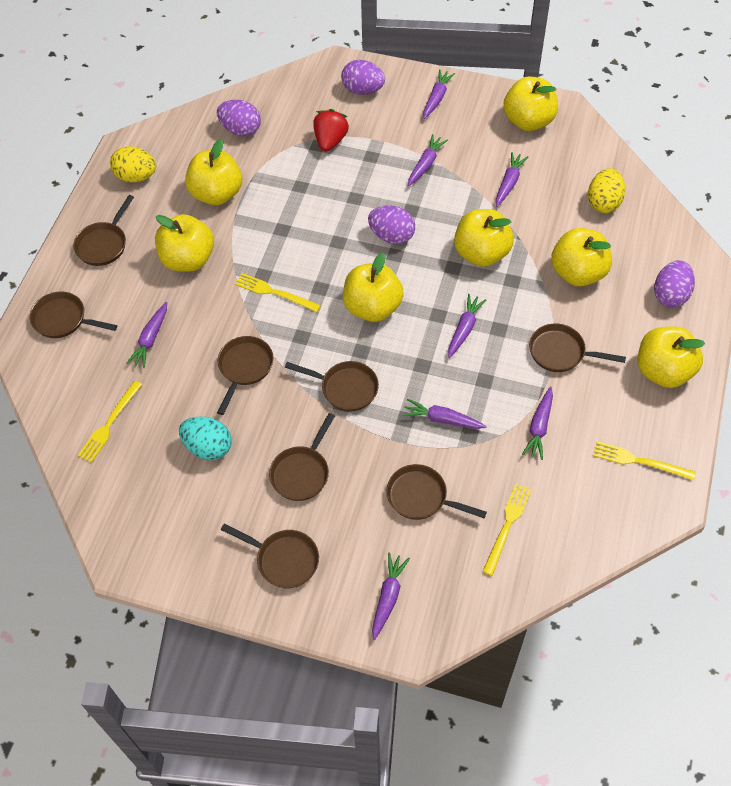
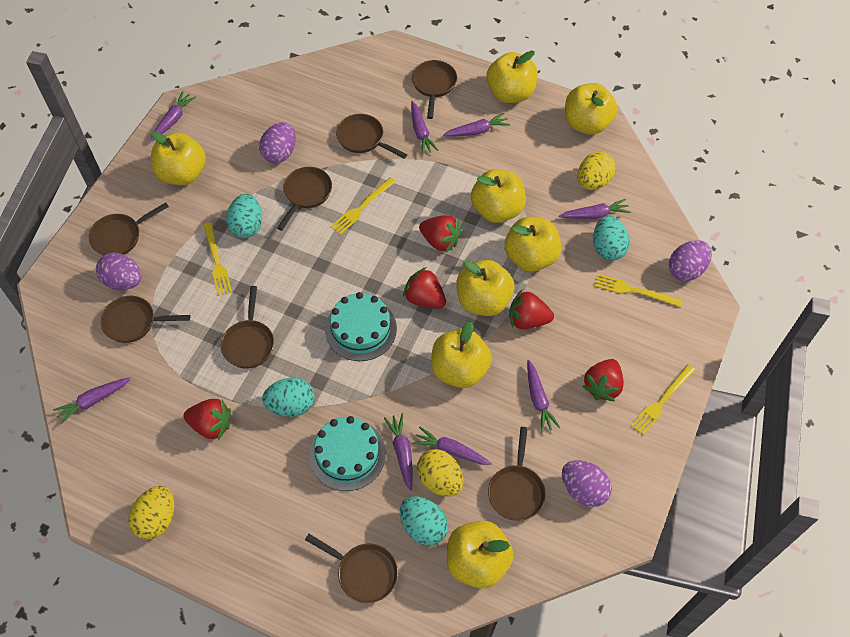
red strawberry: [313,109,349,152] = 1 -> [184,399,231,440] [403,267,446,309] [419,215,461,253] [509,290,554,329] [582,359,624,402] = 5
turquoise cake: none = 0 -> [309,416,386,491] [325,292,397,361] = 2
turquoise egg: [179,416,232,460] = 1 -> [226,194,262,238] [262,378,315,417] [400,496,448,546] [593,216,630,261] = 4
yellow apple: [155,214,214,272] [185,139,242,205] [343,253,404,322] [454,209,514,267] [503,77,558,131] [551,228,612,286] [638,327,705,388] = 7 -> [151,131,206,185] [431,321,492,388] [447,520,513,589] [456,260,514,316] [471,169,526,223] [487,50,538,103] [504,217,561,272] [565,83,617,135] = 8
yellow egg: [110,146,156,182] [588,168,625,213] = 2 -> [129,486,174,539] [417,449,463,496] [577,152,616,190] = 3

